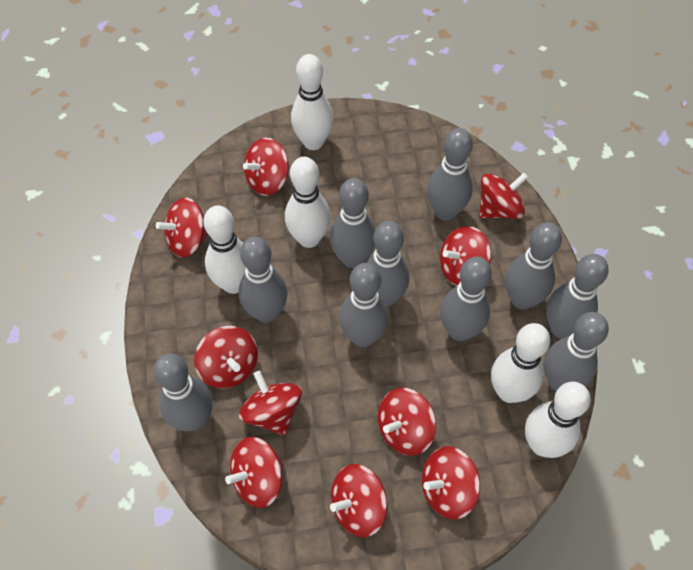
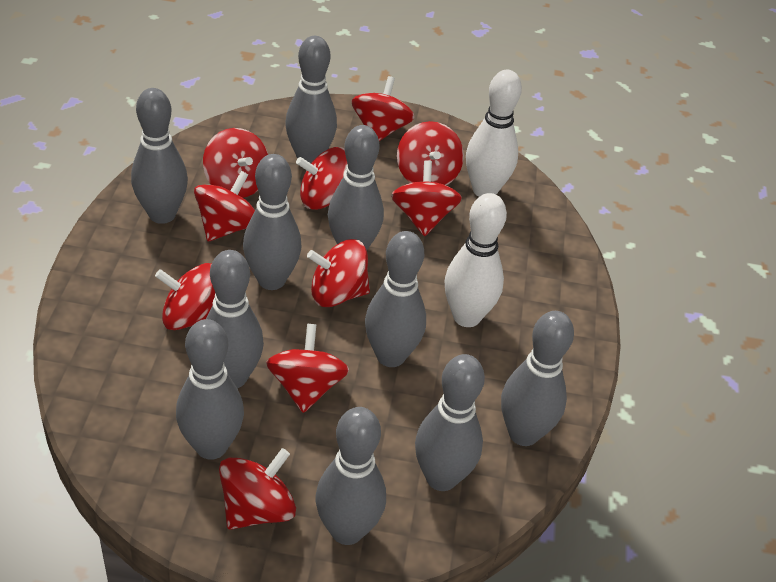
white bowling pin: [203,206,246,294] [285,157,331,248] [291,54,334,150] [491,323,550,403] [525,381,590,458] = 5 -> [445,193,507,327] [466,70,522,197] = 2

